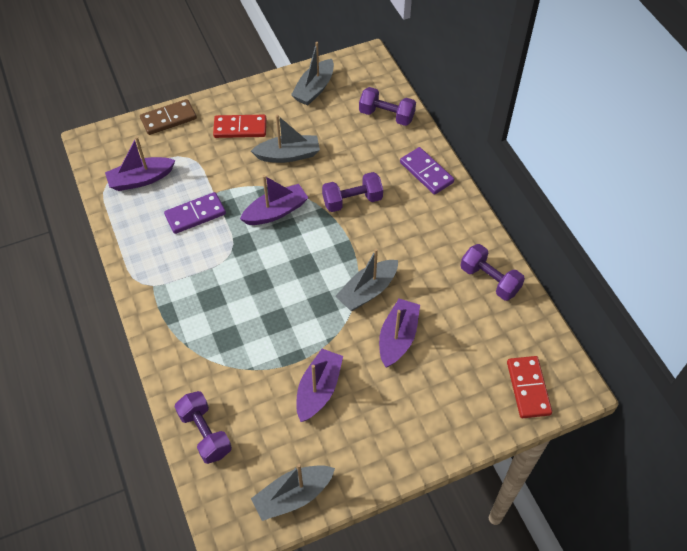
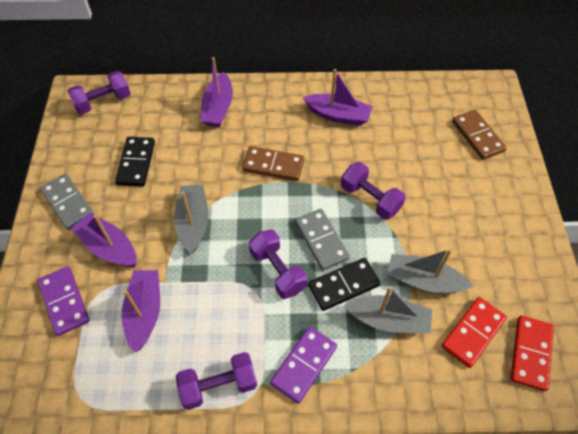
black domino: none = 0 -> [115,137,155,187] [309,258,380,311] = 2
brown domino: [140,99,197,135] = 1 -> [243,146,304,181] [452,110,507,160] = 2
grey boat: [251,115,320,163] [251,464,335,521] [291,42,334,106] [335,249,398,311] = 4 -> [174,185,209,254] [344,286,432,333] [387,248,473,294] = 3
grey domino: none = 0 -> [40,174,94,230] [295,209,350,271] = 2

